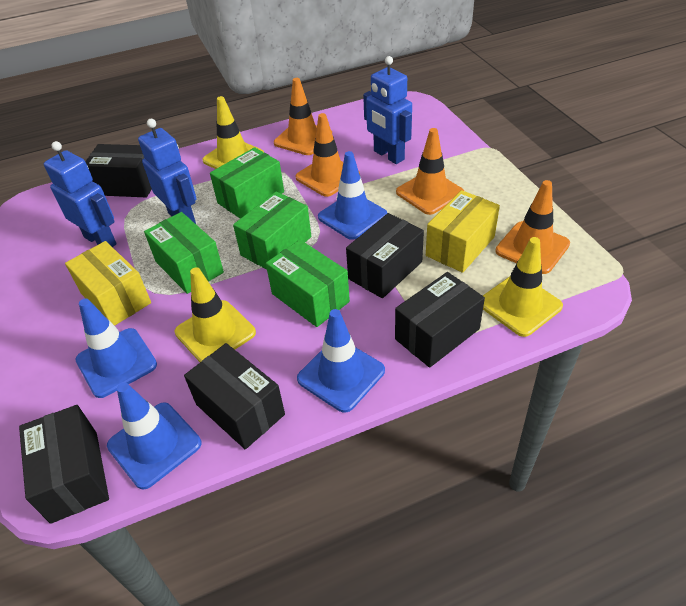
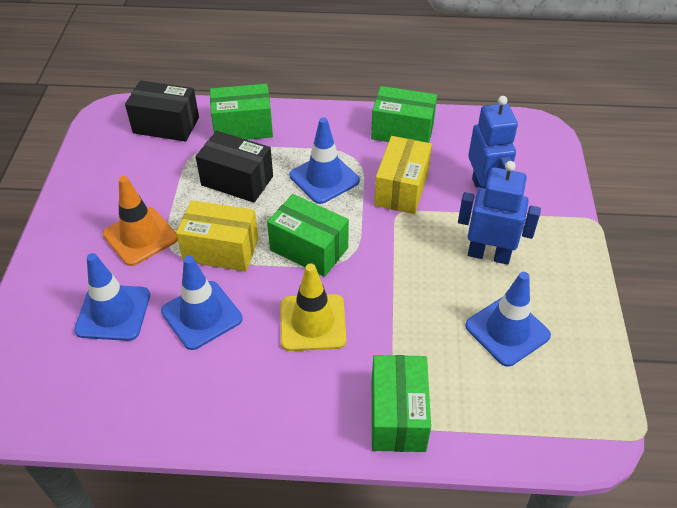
black box: [19,405,109,524] [85,144,152,197] [184,343,285,449] [346,213,424,298] [395,272,485,368] = 5 -> [125,80,199,142] [196,131,273,203] = 2
blue robot: [44,141,117,247] [138,119,196,224] [363,56,412,164] = 3 -> [458,161,541,265] [468,96,518,189] = 2
orange traffic cone: [274,78,332,155] [295,113,360,197] [396,128,464,215] [495,180,570,274] = 4 -> [103,176,178,266] = 1
yellow traffic cone: [175,267,256,362] [202,96,264,169] [483,237,563,337] = 3 -> [281,263,346,351] = 1

